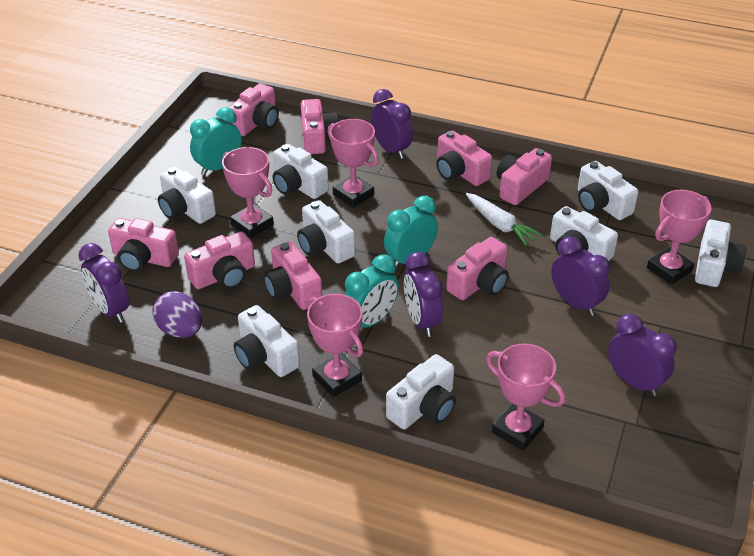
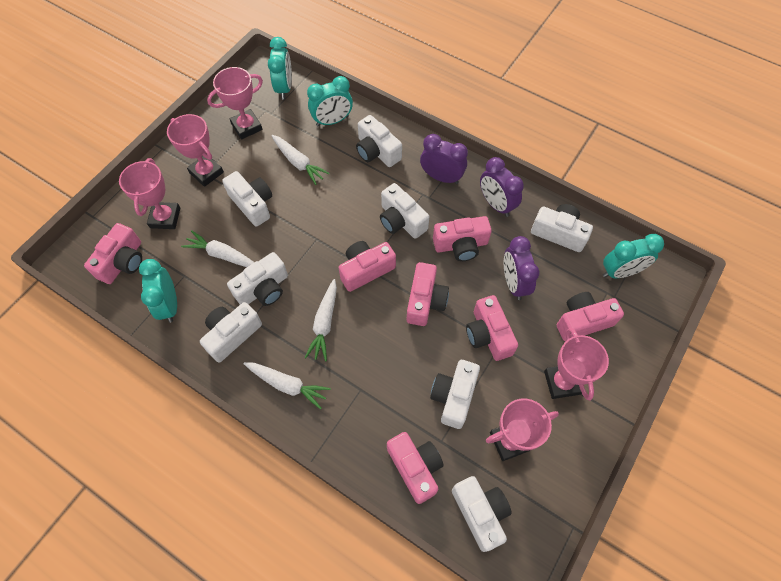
pink camera: [108,218,179,272] [184,231,255,289] [228,83,279,136] [264,242,322,310] [301,99,339,154] [436,130,492,186] [446,237,509,300] [497,148,552,205] = 8 -> [84,223,142,284] [339,241,396,292] [387,432,444,504] [407,262,449,326] [433,216,492,261] [466,295,518,361] [557,292,624,341] = 7
purple clock: [78,243,129,323] [371,89,413,159] [404,252,443,337] [551,237,610,316] [608,314,677,396] = 5 -> [420,134,468,184] [480,157,524,217] [504,236,540,300] = 3
purple egg: [152,291,202,338] = 1 -> none = 0
turquoise clock: [190,107,241,176] [344,254,399,328] [384,196,438,269] = 3 -> [139,259,177,323] [268,37,292,100] [307,76,353,127] [603,234,664,278] = 4
white carrot: [466,193,542,246] = 1 -> [181,231,254,267] [243,362,331,410] [271,135,330,185] [304,279,337,361] = 4

